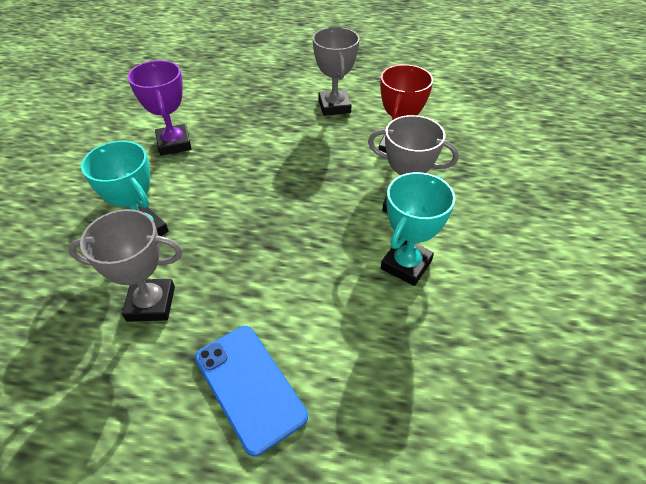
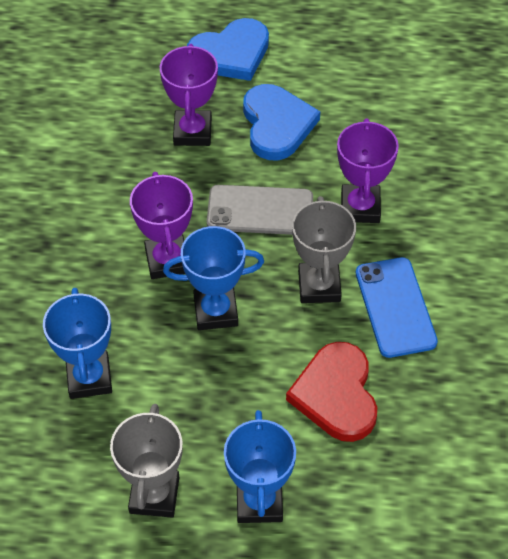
blue heart: none = 0 -> [187,18,269,81] [243,84,320,160] = 2
blue trophy: none = 0 -> [43,288,112,399] [163,226,264,330] [224,410,296,523] = 3
grey phone: none = 0 -> [207,185,313,235] = 1
grey trophy: [68,209,183,322] [313,27,360,116] [368,115,459,213] = 3 -> [110,404,183,518] [292,196,356,303] = 2
purple trophy: [128,60,192,156] = 1 -> [130,172,193,279] [160,44,218,146] [337,119,399,223] = 3
red heart: none = 0 -> [286,342,377,442] = 1
red trophy: [378,64,433,153] = 1 -> none = 0
turquoise trophy: [81,141,169,236] [381,172,455,286] = 2 -> none = 0

